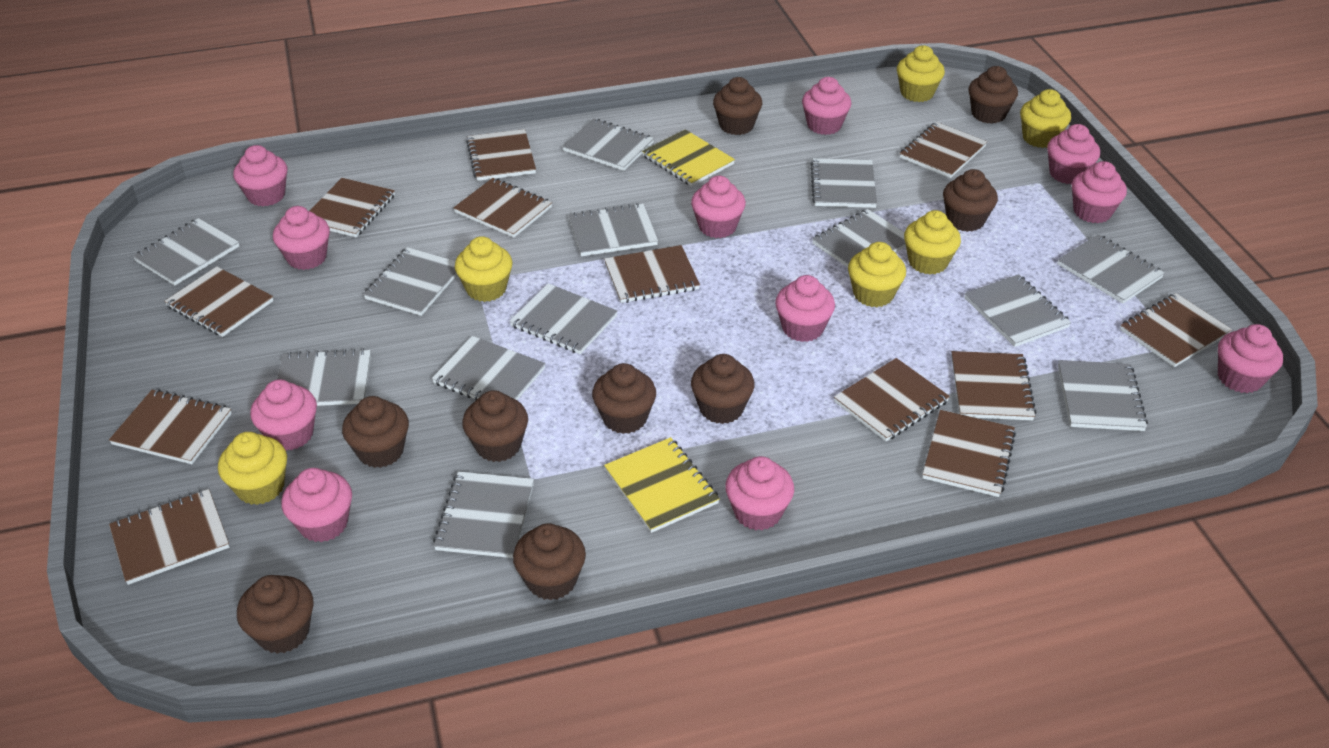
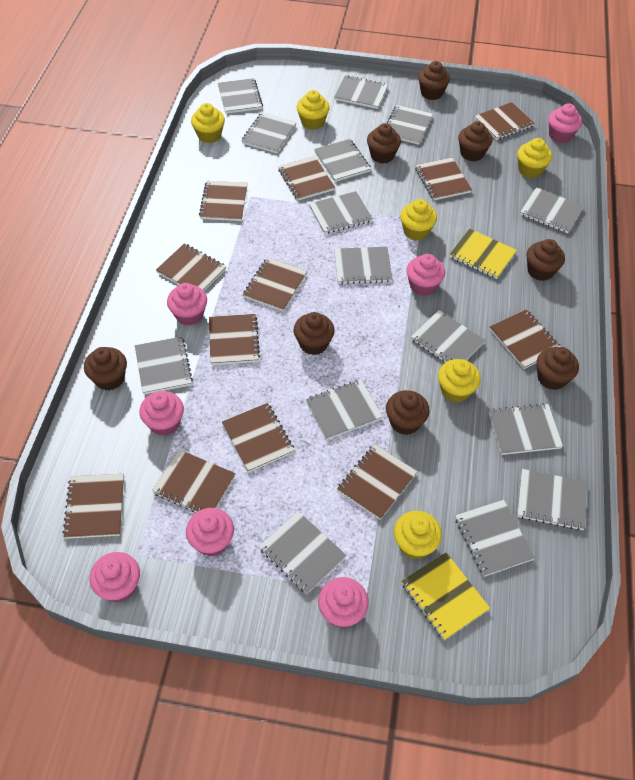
brown cupcake: [237,575,313,654] [342,396,409,468] [462,390,528,462] [513,523,586,600] [592,363,656,434] [691,354,754,424] [713,77,762,135] [943,169,998,232] [968,66,1018,124] = 9 -> [84,347,127,391] [294,312,334,355] [367,123,401,164] [386,390,430,435] [418,61,450,100] [458,121,492,161] [527,239,565,281] [537,347,579,390] = 8
grey notebook: [133,218,239,286] [277,349,371,406] [363,247,457,316] [432,336,546,400] [433,471,534,558] [509,283,618,354] [562,118,654,171] [568,203,658,256] [810,158,877,208] [812,209,906,267] [964,274,1071,347] [1057,234,1165,304] [1058,360,1148,431] = 13 -> [135,336,193,395] [218,78,263,114] [241,113,297,153] [258,511,346,594] [306,379,383,440] [309,191,373,234] [314,139,371,182] [334,75,388,109] [334,247,393,284] [387,105,433,145] [411,310,485,363] [455,500,535,577] [489,403,563,455] [517,469,587,530] [520,188,584,233] = 15
pink cupcake: [233,145,288,206] [250,379,317,450] [273,206,330,270] [281,468,352,542] [691,176,746,238] [725,456,794,530] [775,275,835,342] [802,77,852,135] [1047,124,1100,184] [1072,161,1127,223] [1218,324,1283,393] = 11 -> [90,552,140,602] [140,391,184,436] [167,283,207,326] [186,508,234,557] [318,577,369,628] [406,254,445,296] [548,103,582,143] = 7

